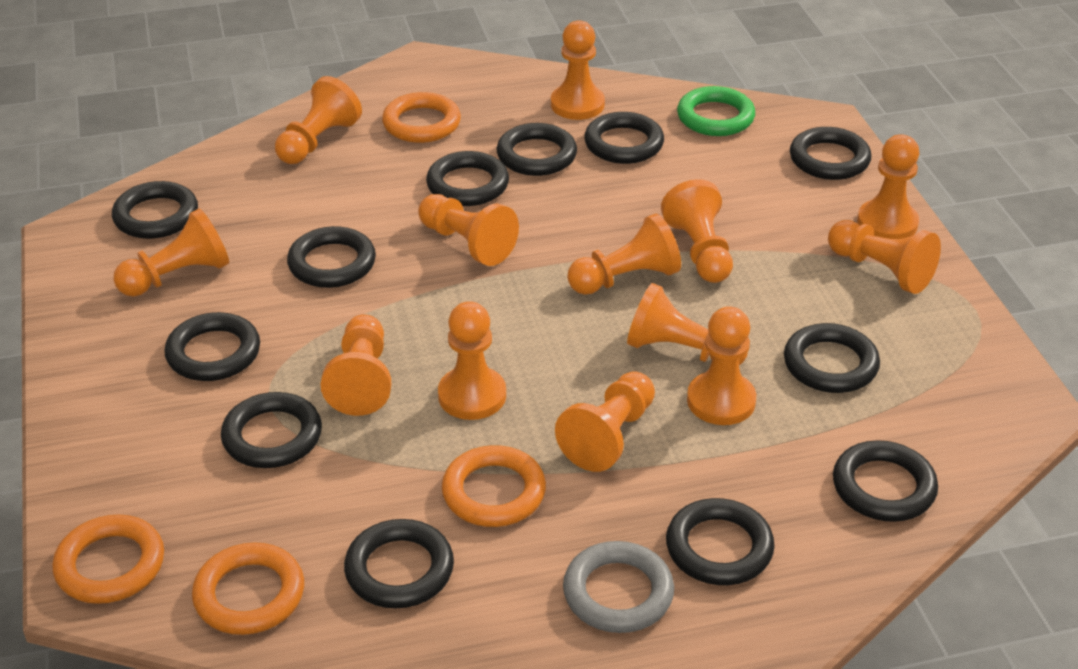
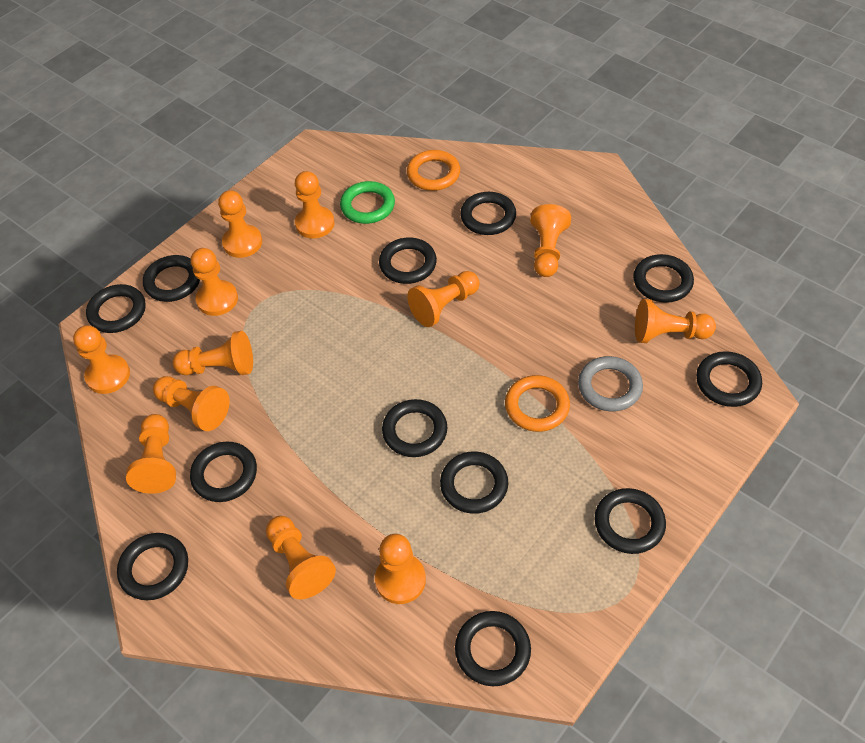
orange pawn: [114,209,229,297] [275,76,362,164] [321,314,391,416] [418,194,519,266] [438,301,506,420] [551,20,605,120] [555,371,655,472] [567,213,681,295] [627,283,748,365] [661,179,733,283] [687,306,756,425] [828,220,941,294] [857,134,919,239] = 13 -> [73,326,130,394] [126,414,176,494] [153,376,230,431] [173,331,253,375] [191,248,238,316] [218,190,262,258] [266,516,336,599] [295,171,334,238] [375,534,426,604] [407,271,480,327] [530,204,571,277] [635,299,716,343] = 12
orange ring: [52,515,164,604] [192,543,304,635] [382,92,461,143] [442,445,546,527] = 4 -> [407,150,460,191] [505,375,570,432] = 2

